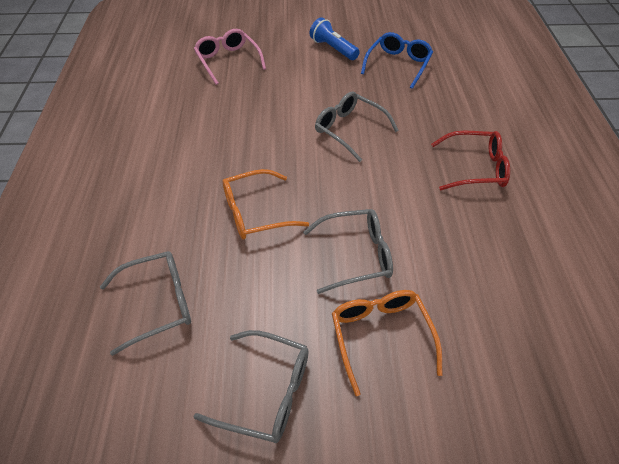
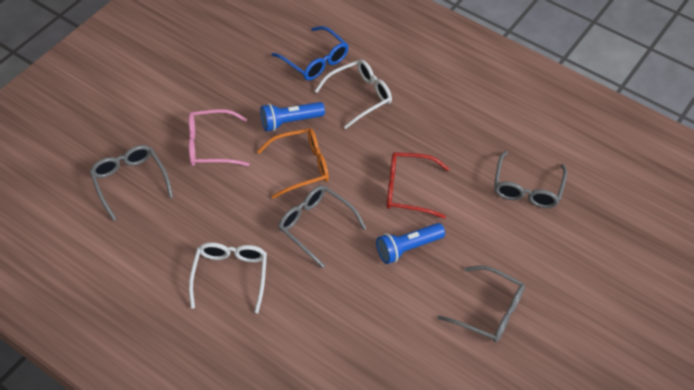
blue flashlight: [310,17,360,60] = 1 -> [260,102,325,131] [376,223,445,264] = 2
orange glasses: [222,169,309,239] [332,290,443,396] = 2 -> [257,128,329,199] = 1
white glasses: none = 0 -> [189,242,267,313] [315,59,392,129] = 2

